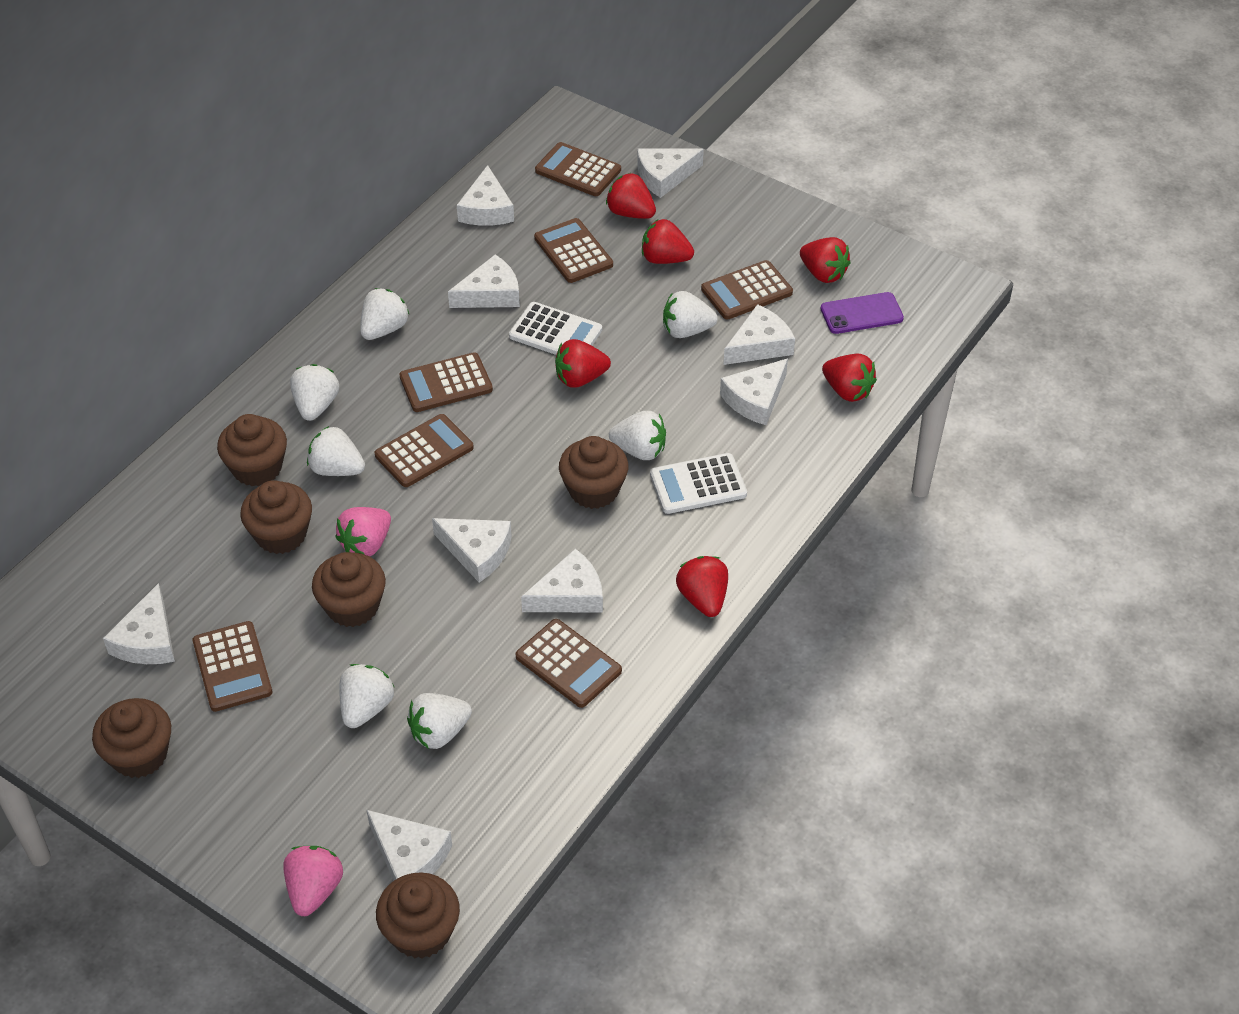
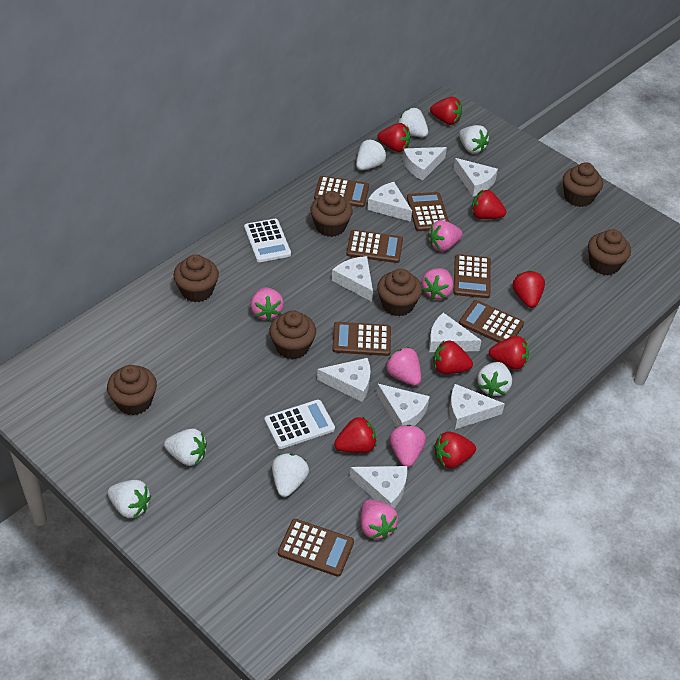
brown cupcake: [92,698,171,778] [217,414,287,486] [240,480,312,554] [312,552,386,627] [376,872,460,959] [559,436,628,509] = 6 -> [107,365,157,415] [173,254,219,302] [269,310,316,359] [310,191,353,237] [377,269,422,316] [563,162,603,207] [588,229,631,275] = 7
pink strawberry: [283,846,343,916] [335,507,391,556] = 2 -> [250,287,284,321] [360,499,398,540] [385,347,421,386] [389,425,426,467] [422,268,453,300] [428,220,463,251] = 6
purple phone: [821,292,904,334] = 1 -> none = 0
red strawberry: [555,339,611,388] [606,173,656,219] [642,219,694,264] [676,556,728,617] [800,237,851,283] [822,354,877,402] = 6 -> [334,417,377,453] [377,123,410,152] [430,97,462,125] [433,341,473,374] [434,431,476,469] [472,190,506,219] [489,336,529,370] [512,270,545,308] = 8

